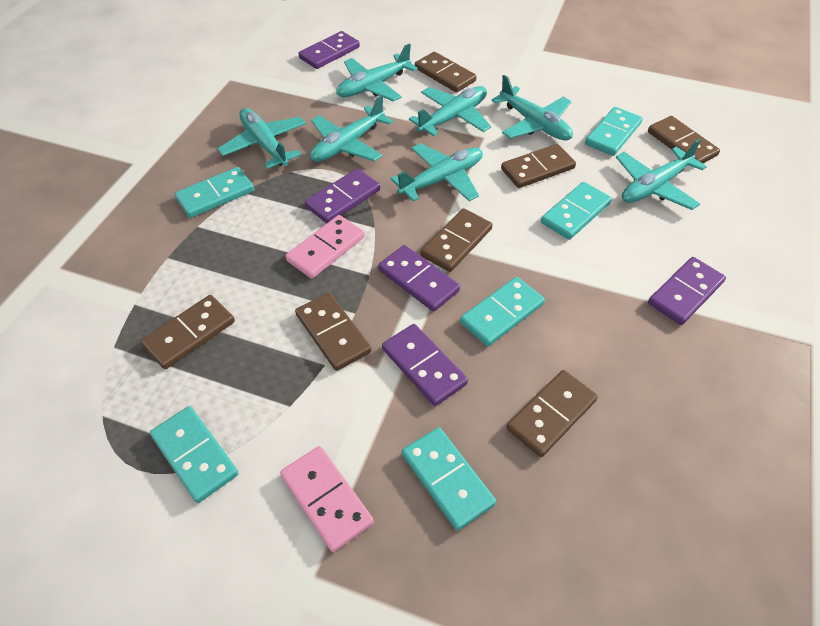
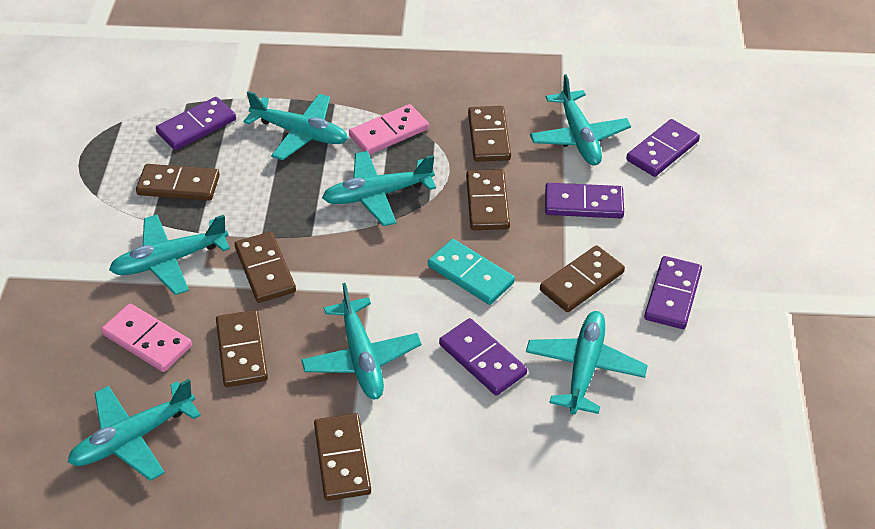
turquoise domino: [150,406,238,503] [175,167,254,218] [402,427,496,531] [460,277,545,346] [541,182,612,240] [585,107,643,156] = 6 -> [428,239,515,305] = 1

